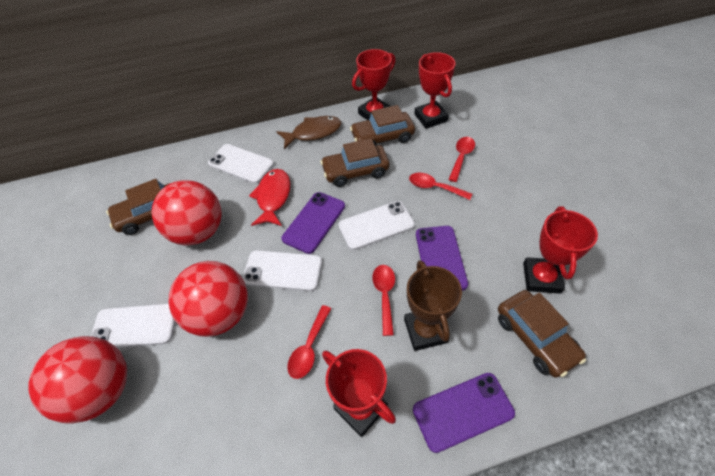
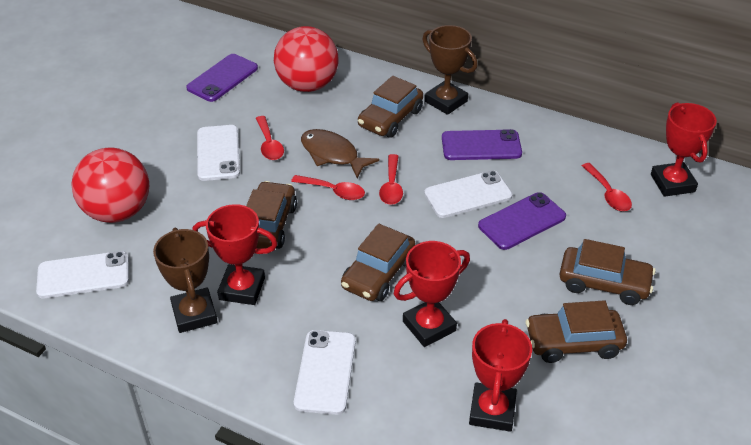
brown car: [106,179,170,235] [320,138,389,187] [350,105,415,146] [498,290,586,378] = 4 -> [246,181,297,249] [341,224,415,301] [358,76,423,138] [526,300,627,363] [559,239,655,305] = 5
brown trophy: [404,260,462,351] = 1 -> [153,227,217,333] [422,25,477,115] = 2
red ball: [28,336,127,424] [152,180,222,245] [168,261,248,337] = 3 -> [71,147,149,223] [274,26,339,92] = 2
red fish: [249,169,291,226] = 1 -> none = 0

